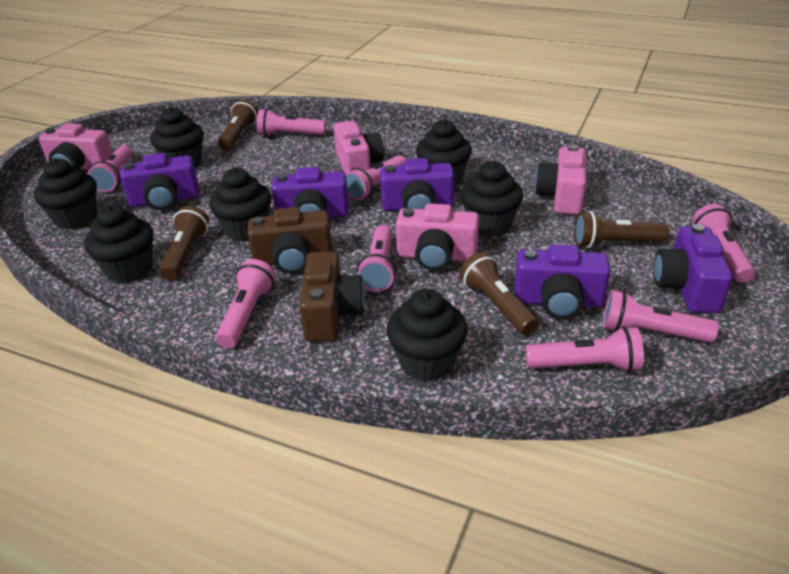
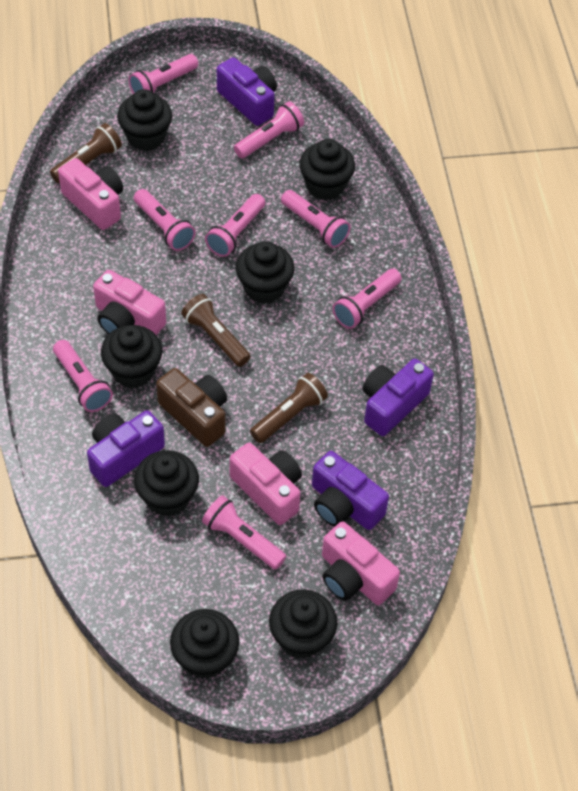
brown camera: [247,207,332,274] [299,251,365,342] = 2 -> [156,368,227,447] = 1
brown flashlight: [159,206,209,281] [218,100,258,150] [459,252,539,335] [574,211,669,248] = 4 -> [50,123,122,183] [181,294,251,367] [250,373,328,443] = 3
purple camera: [120,153,199,210] [272,167,349,217] [380,158,454,211] [514,244,610,319] [653,224,733,313] = 5 -> [87,410,165,487] [217,57,277,126] [312,451,389,530] [363,359,434,436] = 4

